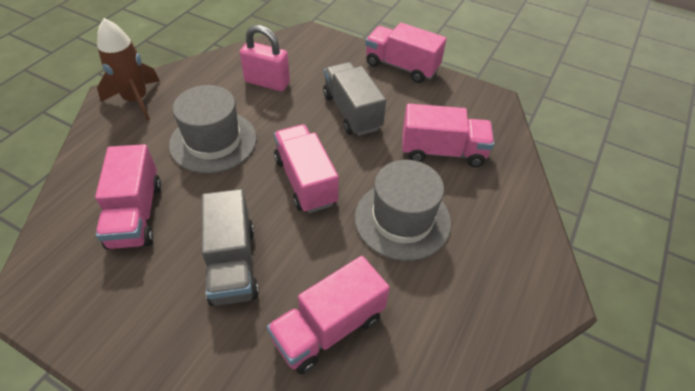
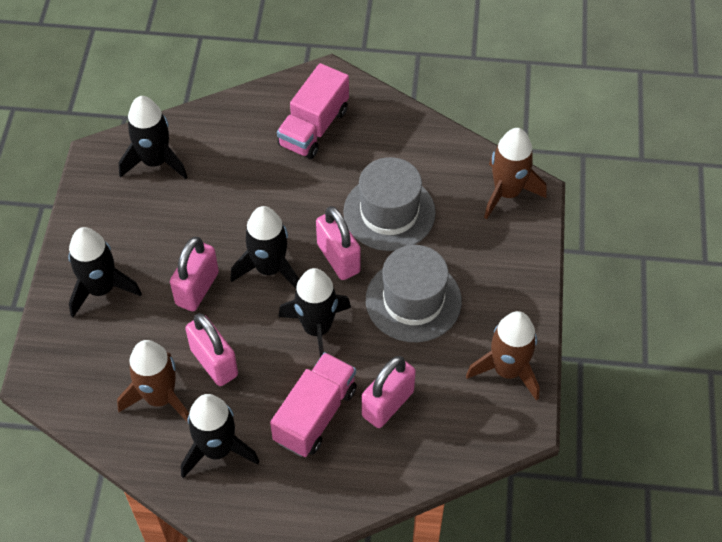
black rocket: none = 0 -> [68,227,142,317] [118,96,187,179] [181,394,259,478] [230,206,299,289] [278,268,351,357] = 5
brown rocket: [97,18,160,120] = 1 -> [117,340,189,422] [466,311,540,401] [484,128,547,219] = 3
grey truck: [201,189,259,306] [323,62,386,136] = 2 -> none = 0
pink padlock: [240,25,290,91] = 1 -> [170,237,219,311] [185,313,238,386] [316,206,361,280] [362,356,416,428] = 4
pink truck: [95,144,161,249] [267,256,390,374] [274,124,339,213] [365,23,447,83] [402,104,494,167] = 5 -> [270,352,357,457] [277,63,349,159] = 2

